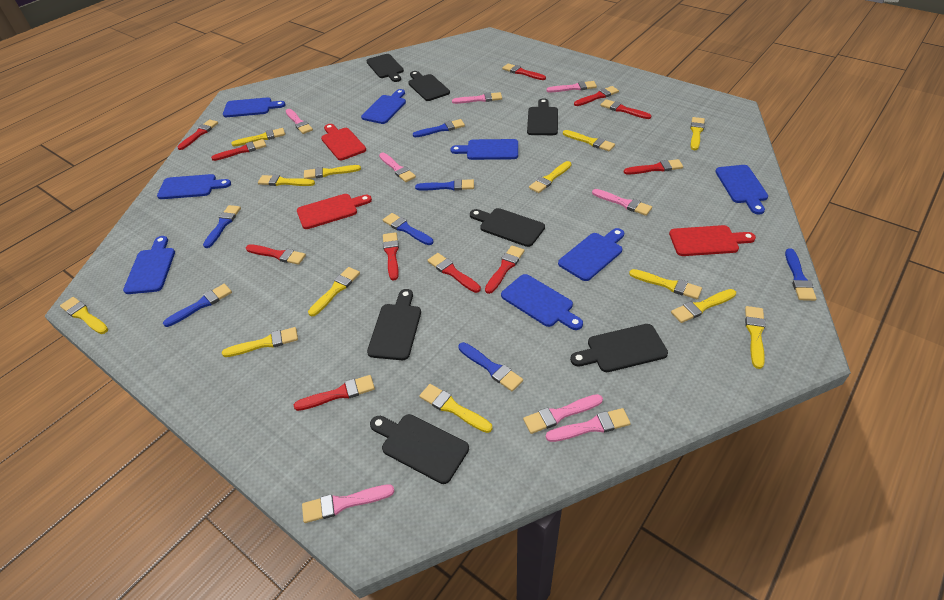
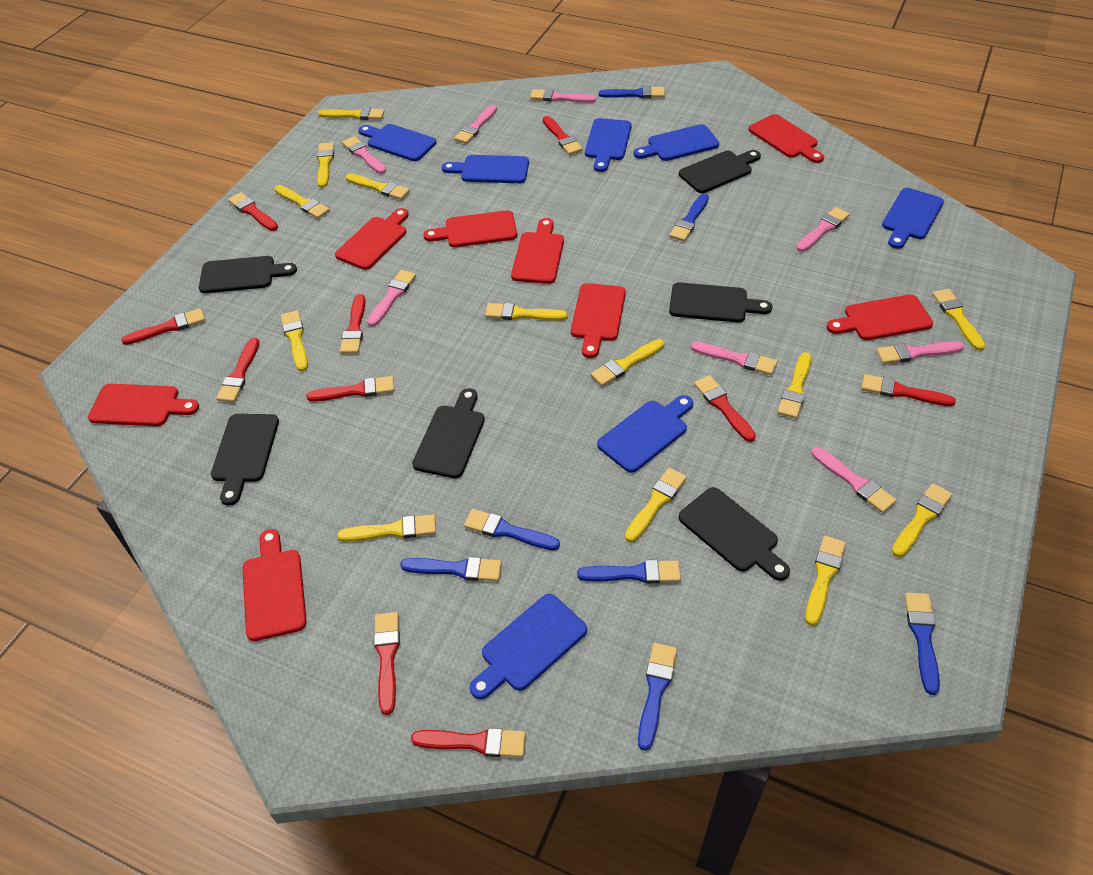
black cutting board: [366,54,404,82] [367,289,421,360] [370,414,469,484] [408,71,450,101] [470,208,545,247] [527,98,558,135] [570,324,668,372] = 7 -> [199,256,297,293] [211,414,279,506] [412,388,485,478] [669,282,772,322] [678,487,790,581] [679,150,761,193] = 6
blue cutting board: [123,236,175,294] [157,174,231,199] [223,97,285,117] [361,89,406,124] [450,139,518,160] [501,274,583,330] [558,228,624,281] [715,165,768,214] = 8 -> [358,124,437,161] [442,155,529,183] [470,594,587,699] [585,118,632,172] [597,395,693,473] [634,124,719,161] [882,188,944,249] = 7
red brush: [177,120,218,150] [211,139,266,161] [246,245,306,265] [294,375,375,411] [383,232,399,281] [427,253,481,293] [485,246,525,294] [502,63,546,80] [574,86,619,106] [600,99,651,119] [624,159,683,175] = 11 -> [121,308,205,345] [216,338,259,402] [228,192,278,231] [306,376,394,402] [340,294,365,354] [374,612,400,715] [411,728,526,757] [543,116,583,155] [694,375,756,442] [862,374,956,406] = 10
red cutting board: [297,194,372,229] [321,124,366,160] [669,225,756,256] = 3 -> [88,384,199,426] [243,529,307,641] [335,208,409,270] [423,210,517,247] [511,218,564,284] [571,283,626,358] [749,114,824,163] [826,294,933,340] = 8

